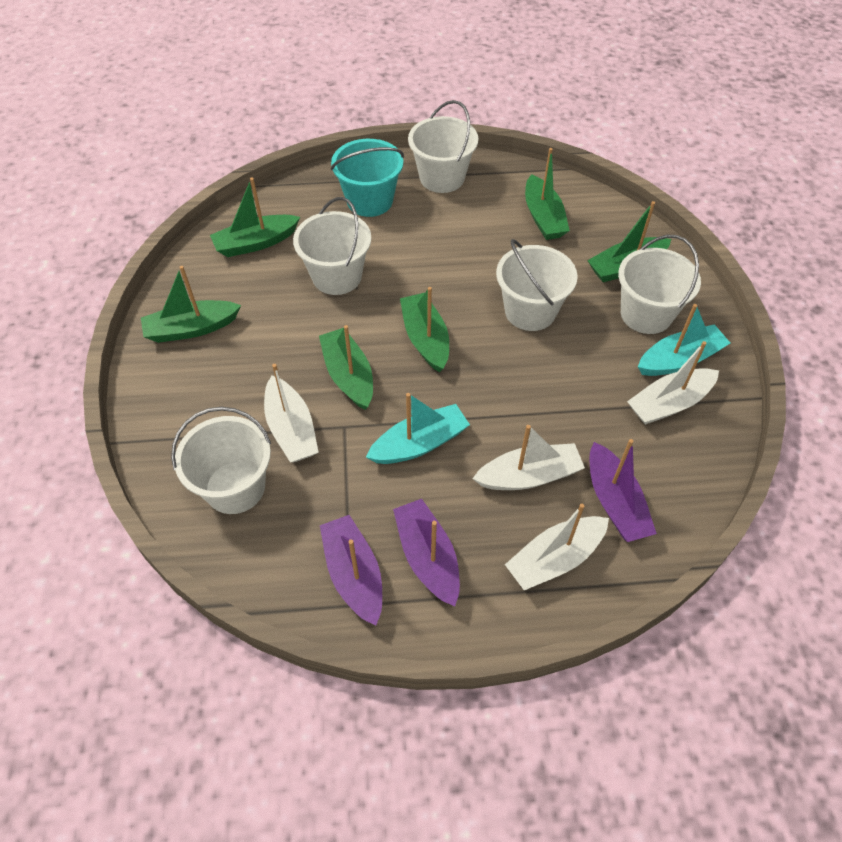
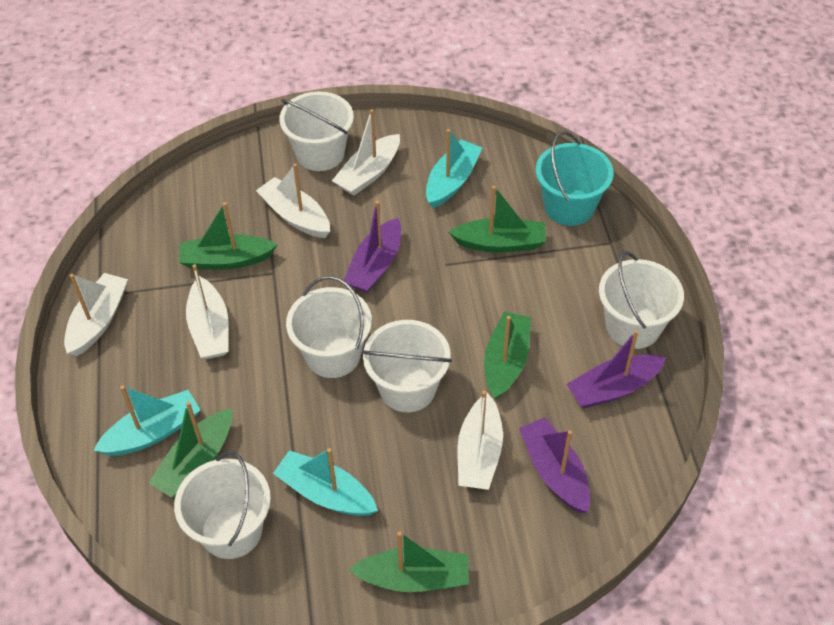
green boat: [141,266,241,343] [210,177,300,257] [319,325,373,410] [400,287,449,372] [525,148,570,240] [587,201,671,282] = 6 -> [148,401,232,498] [179,202,277,270] [349,531,469,592] [449,186,546,252] [484,312,531,400] = 5
turquoise boat: [366,393,470,464] [638,304,730,376] = 2 -> [93,385,200,456] [273,448,378,516] [426,129,482,208] = 3
white boat: [264,364,319,462] [472,425,585,490] [505,504,609,590] [627,341,719,425] = 4 -> [64,273,128,356] [186,264,229,359] [256,164,330,238] [332,109,400,196] [458,391,503,490] = 5

